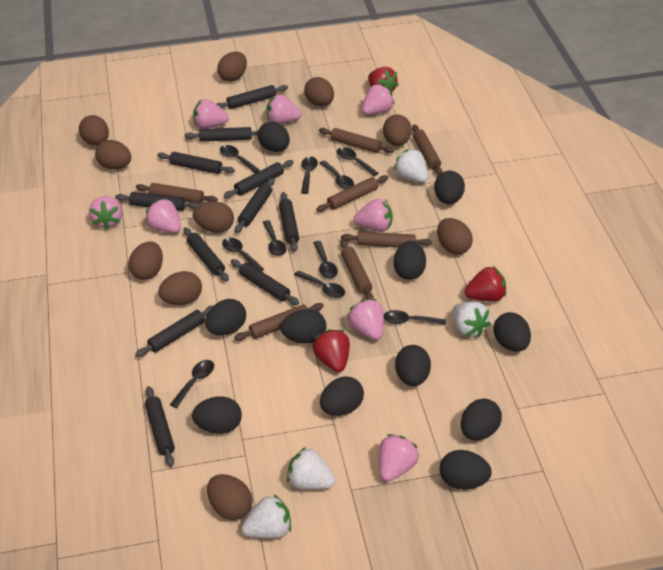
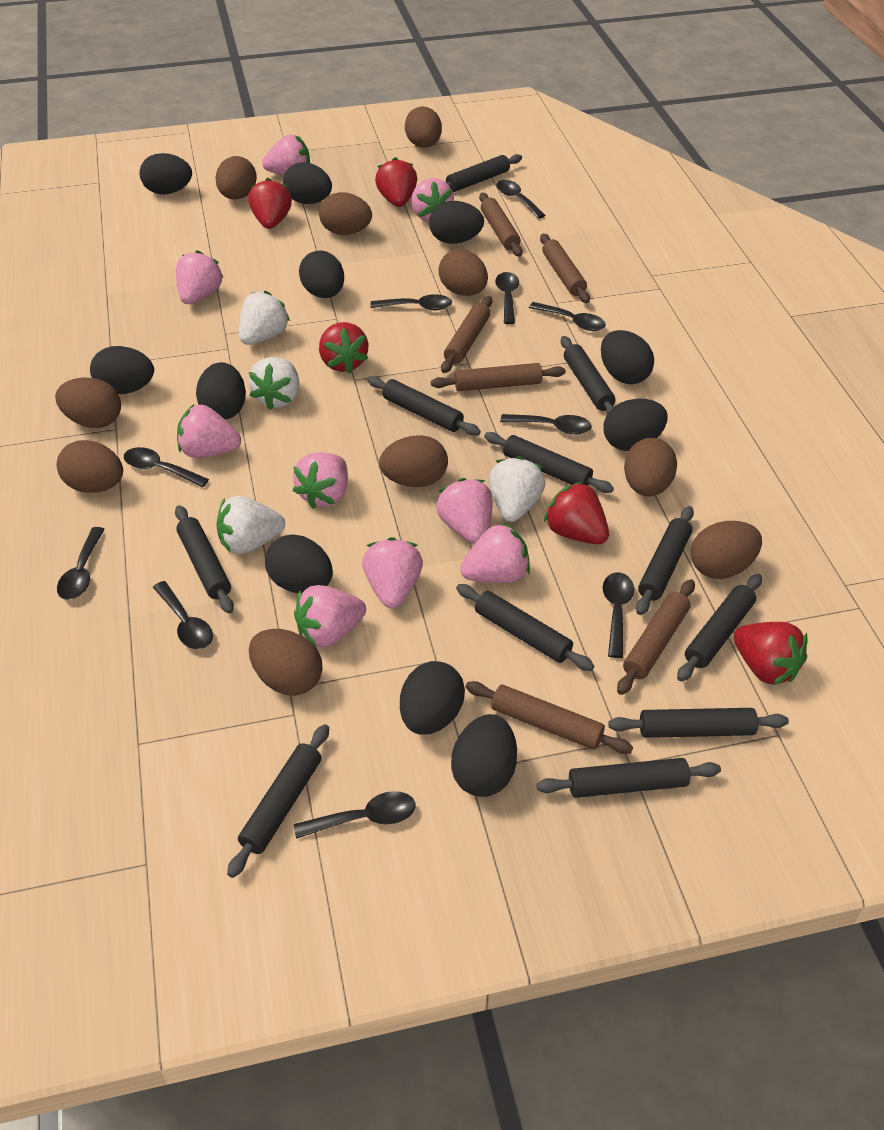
brown rolling pin: [136,183,218,204] [234,303,324,341] [316,175,388,212] [319,128,394,153] [340,239,374,300] [341,231,432,248] [412,124,442,175] = 7 -> [431,363,566,391] [441,296,492,373] [466,681,633,754] [479,193,523,257] [540,234,590,303] [617,579,695,695] = 6
pink strawberry: [89,196,122,230] [145,198,181,233] [193,99,229,129] [267,95,301,124] [348,299,384,340] [354,199,392,232] [362,84,395,115] [379,434,419,482] = 8 -> [176,250,223,304] [177,405,241,458] [262,134,310,175] [292,452,348,509] [294,585,366,648] [362,537,423,608] [412,178,454,222] [436,478,493,544] [460,523,530,583] = 9
red strawberry: [313,329,350,372] [368,67,399,93] [465,266,506,302] = 3 -> [248,178,292,229] [319,322,369,374] [375,157,417,207] [544,482,609,544] [734,622,807,685] = 5

